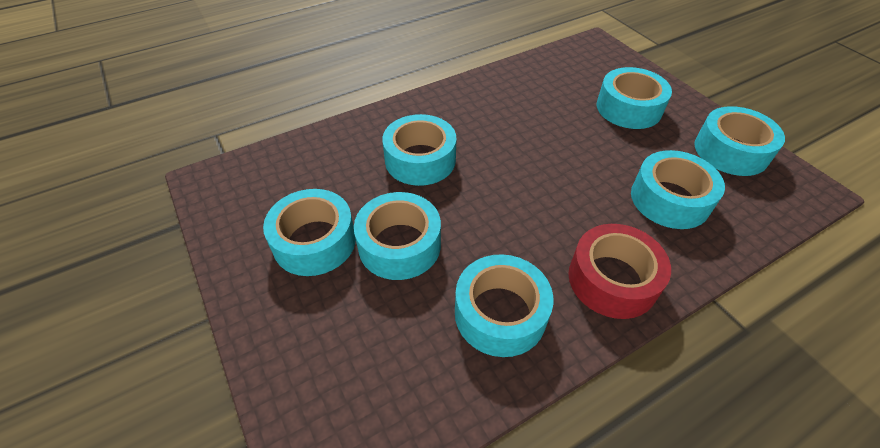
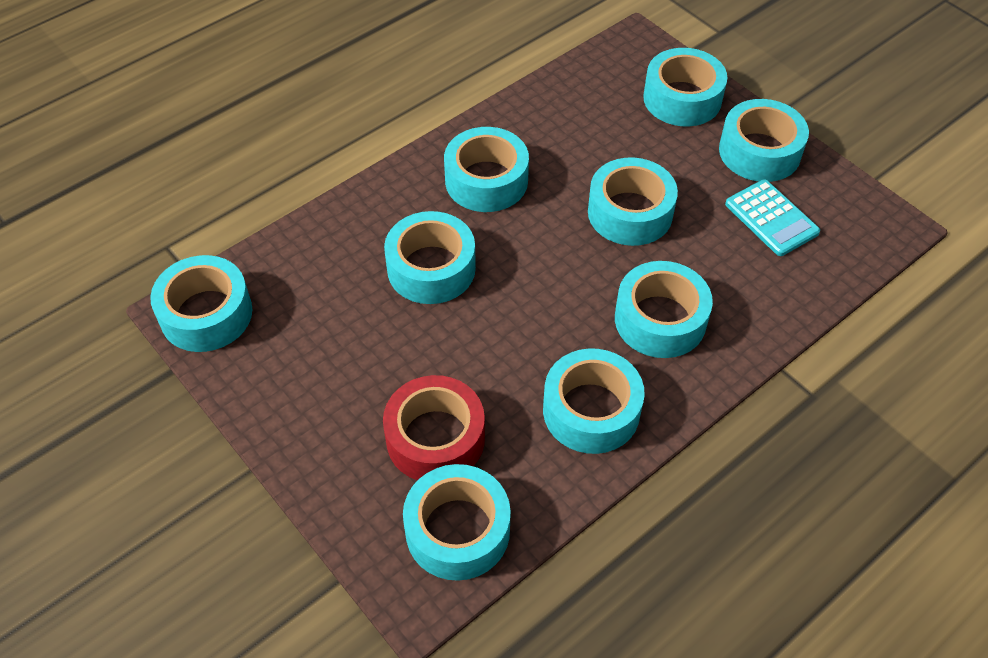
turquoise calculator: none = 0 -> [725,180,820,256] = 1
turquoise tape: [263,189,356,276] [354,192,441,280] [382,114,457,186] [455,254,553,357] [597,67,672,129] [631,150,725,229] [694,106,785,176] = 7 -> [150,255,252,352] [384,211,476,304] [403,464,511,581] [444,127,529,212] [543,348,645,454] [588,157,678,246] [615,261,713,358] [643,48,727,126] [719,99,809,182] = 9

